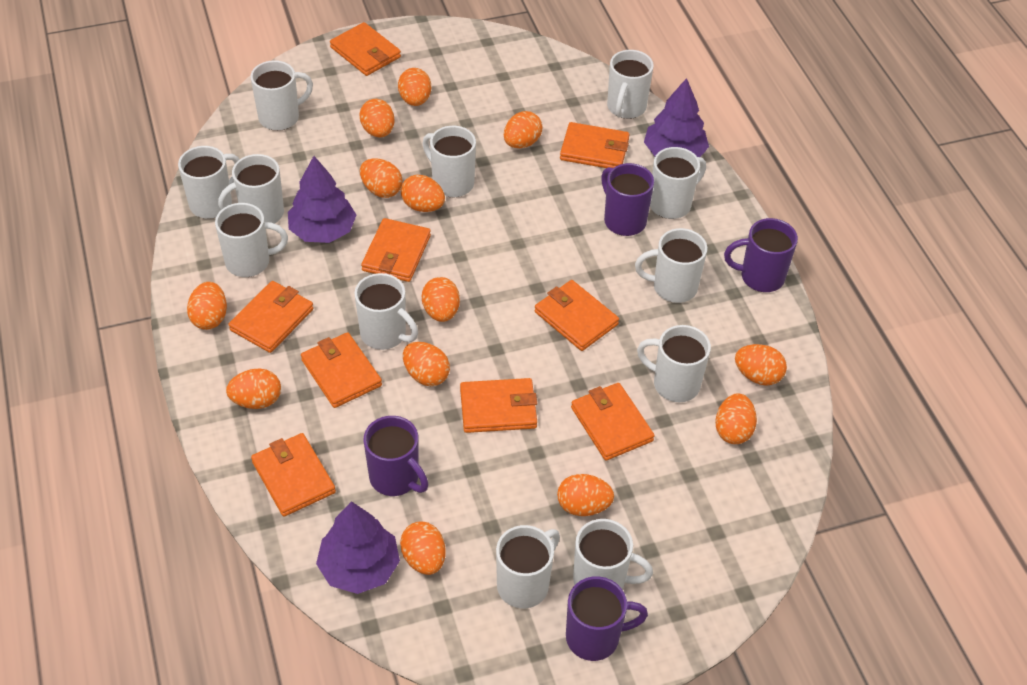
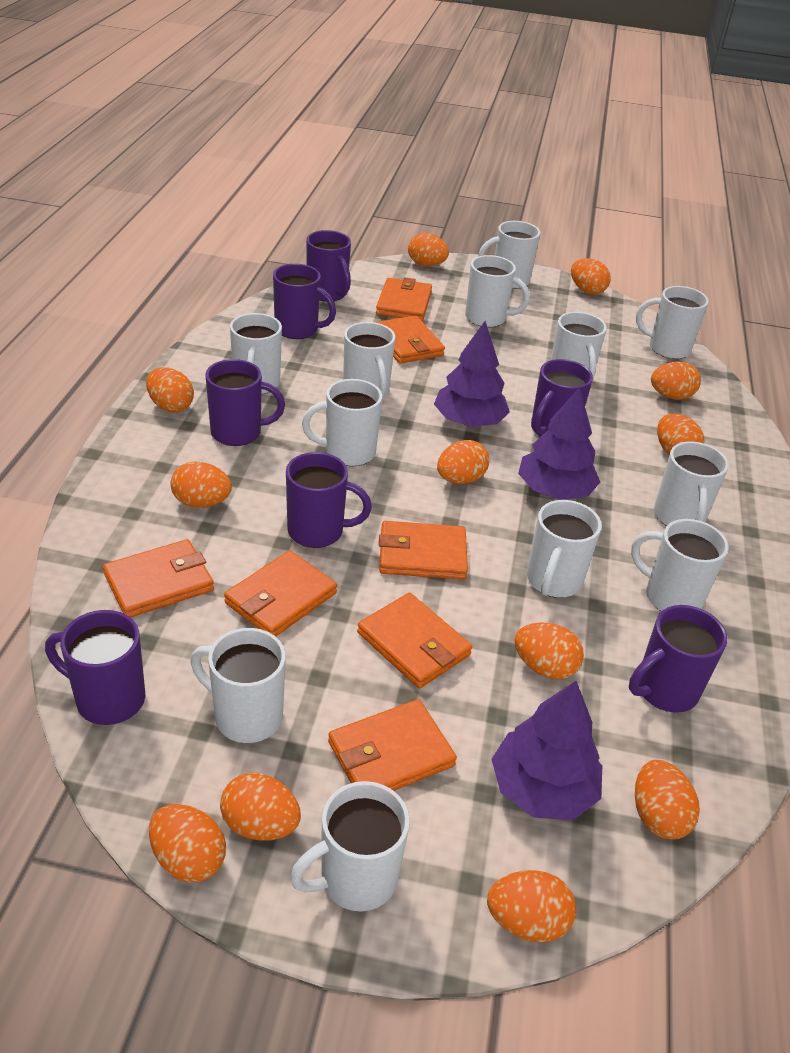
orange egg: [187,282,227,330] [226,368,281,409] [360,99,395,138] [360,159,402,198] [398,68,431,106] [400,522,446,575] [401,175,445,212] [403,342,450,386] [422,277,460,322] [504,111,543,148] [557,474,614,516] [715,393,757,444] [735,344,787,386] = 13 -> [146,367,194,413] [149,804,226,883] [171,461,232,508] [220,773,301,841] [408,233,449,266] [437,440,489,484] [487,870,576,943] [514,622,584,679] [571,258,611,295] [635,760,700,839] [651,361,701,400] [657,413,704,455] = 12
orange wallet: [228,281,314,353] [251,433,336,517] [301,332,382,408] [330,22,401,76] [361,218,431,282] [460,378,537,433] [535,280,619,351] [560,122,630,168] [571,383,655,461] = 9 -> [103,539,214,618] [224,550,337,636] [328,699,457,791] [357,593,472,688] [374,315,445,364] [376,277,432,321] [379,521,468,579] = 7
purple mug: [364,416,428,496] [566,576,648,661] [601,163,654,236] [724,218,798,292] = 4 -> [45,610,145,725] [205,359,285,446] [273,264,336,339] [286,452,372,548] [306,230,351,302] [531,359,593,437] [629,605,727,713] = 7

